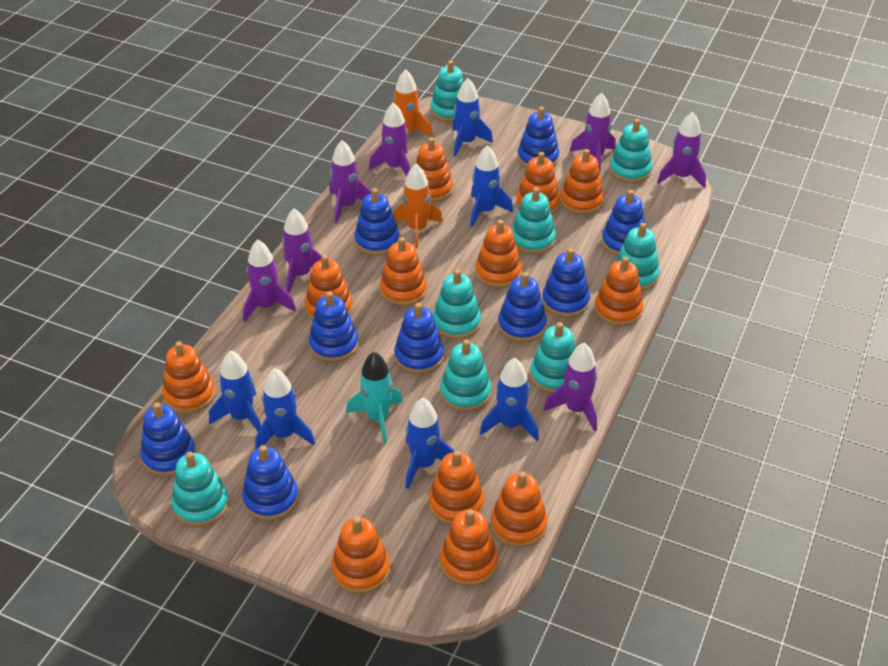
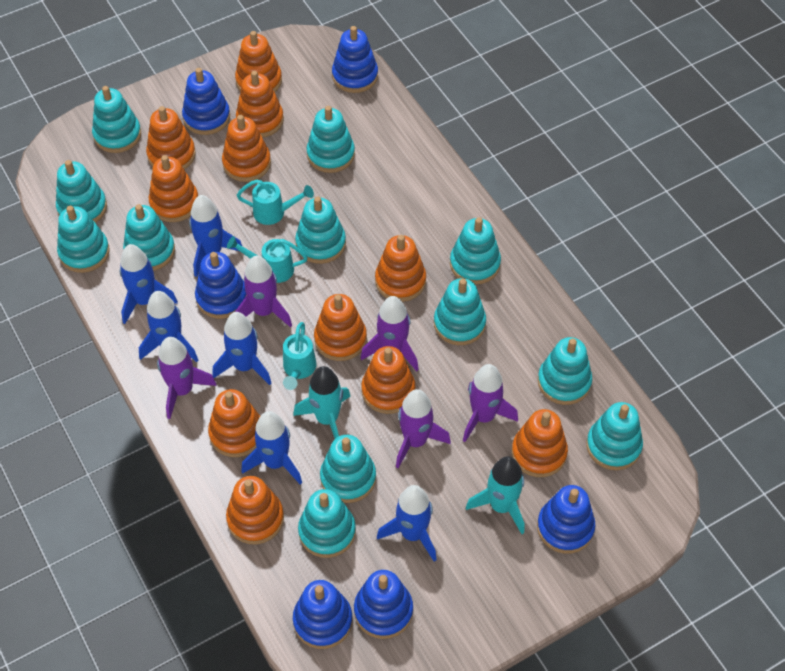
blue stacking toy: [140,402,196,477] [242,445,299,521] [309,292,358,362] [354,188,400,256] [394,303,444,374] [498,272,547,343] [517,107,559,168] [542,248,590,318] [602,190,645,256] = 9 -> [182,68,230,135] [195,252,247,319] [293,580,352,649] [332,26,378,93] [354,570,413,639] [537,485,595,554] = 6
orange rocket: [393,69,433,137] [394,164,443,248] = 2 -> none = 0
orange stacking toy: [162,341,215,414] [305,255,353,320] [331,517,390,594] [380,237,427,306] [415,137,453,203] [429,450,484,526] [440,509,498,586] [475,220,522,288] [491,472,548,548] [516,152,560,215] [560,149,604,215] [595,257,643,326] = 12 -> [146,106,196,170] [149,155,198,222] [208,389,260,457] [222,115,271,182] [226,476,284,545] [235,31,282,92] [236,71,284,138] [314,294,367,361] [362,346,415,414] [375,235,426,302] [512,409,568,477] = 11
purple rocket: [243,240,296,322] [282,208,322,294] [329,140,371,223] [369,102,411,176] [544,343,598,432] [570,93,616,170] [657,112,706,188] = 7 -> [157,337,217,419] [235,255,292,327] [361,296,419,371] [396,389,451,468] [463,364,518,442] = 5
turquoise rocket: [346,352,403,443] = 1 -> [293,366,351,439] [466,456,524,534] = 2
turquoise stacking toy: [171,452,229,527] [430,60,464,122] [433,269,481,340] [440,339,491,412] [512,187,556,255] [530,322,576,394] [609,119,652,183] [614,223,660,291] = 8 -> [56,160,107,223] [57,206,110,273] [92,86,141,153] [123,204,175,271] [295,197,346,264] [298,489,356,558] [307,106,355,173] [320,435,376,503] [434,278,486,345] [450,217,501,285] [538,337,592,405] [586,402,643,470] = 12
turquoise watering can: none = 0 -> [227,236,308,283] [236,180,314,225] [283,322,316,390] = 3

